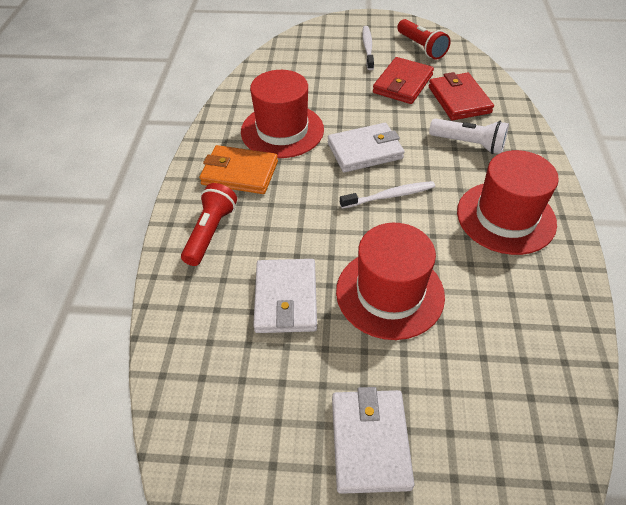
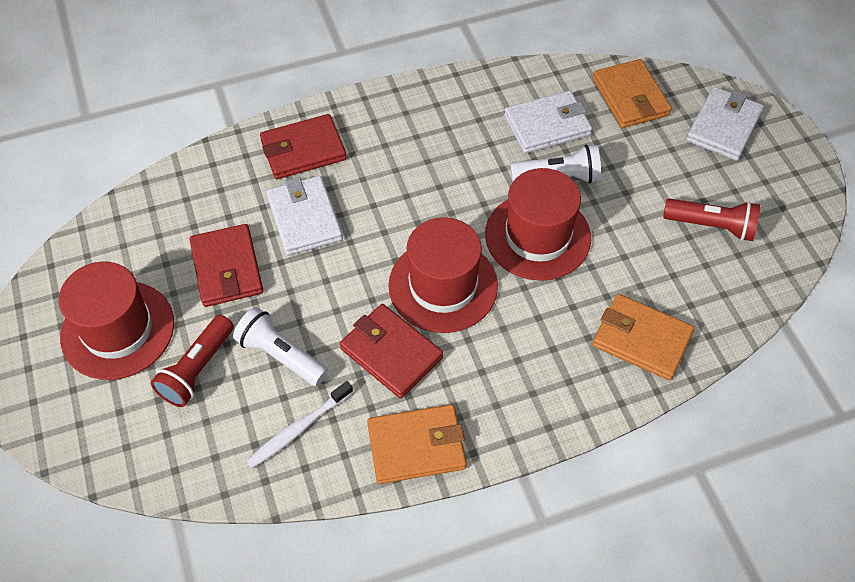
orange wallet: [200,145,278,194] = 1 -> [367,404,467,484] [592,294,694,380] [593,59,672,128] = 3
red wallet: [373,57,434,104] [429,72,494,120] = 2 -> [190,224,263,307] [260,114,347,179] [340,304,443,399] = 3
white flashlight: [429,118,509,154] = 1 -> [233,307,328,386] [510,145,601,184] = 2
white toothbrush: [340,181,435,209] [362,26,374,70] = 2 -> [246,381,353,468] = 1

